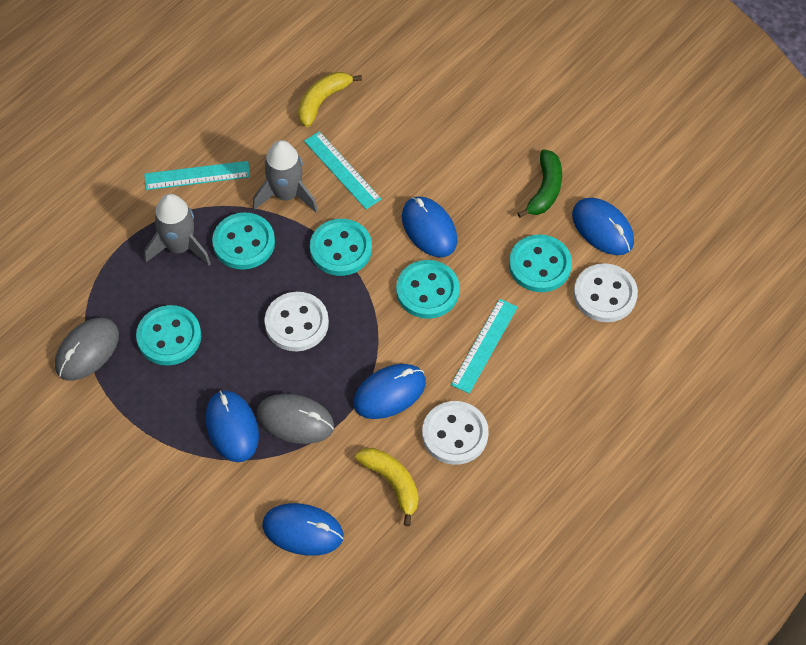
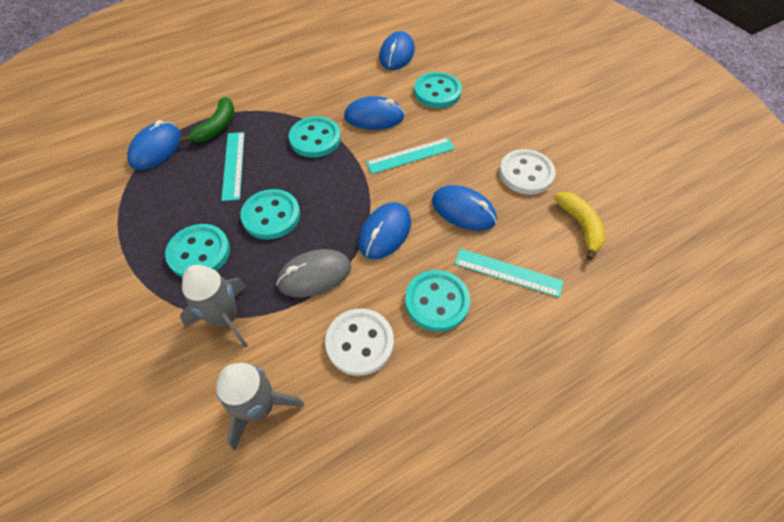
grey mouse: [55,318,119,381] [257,394,334,444] = 2 -> [276,249,351,298] = 1
white button: [264,292,329,351] [422,401,489,465] [574,263,638,322] = 3 -> [325,308,394,376] [499,149,556,194] = 2
yellow banana: [298,72,362,127] [355,448,419,526] = 2 -> [554,192,606,260] = 1

